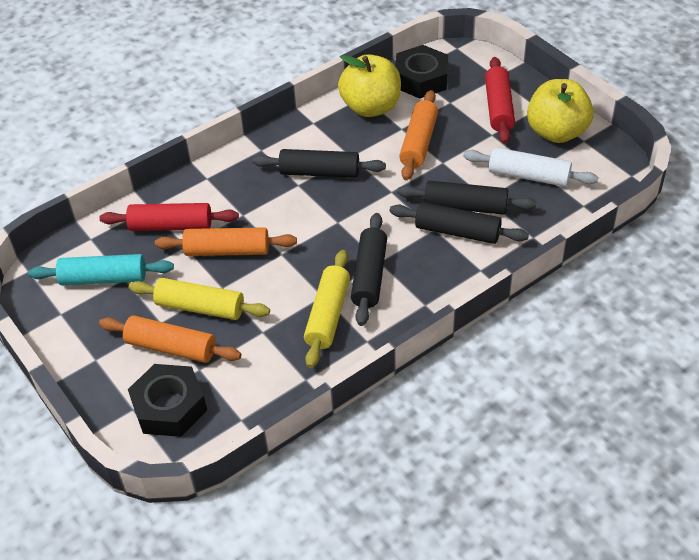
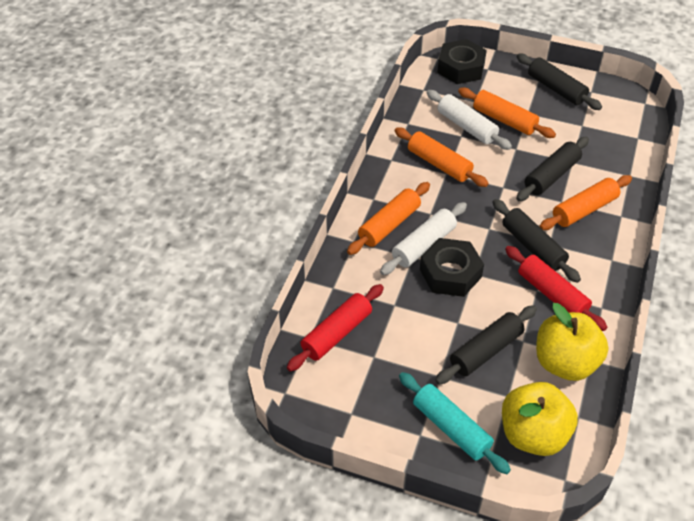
orange rolling pin: [99,315,242,363] [155,227,297,256] [399,90,438,180] = 3 -> [347,182,430,255] [395,127,489,187] [458,88,556,138] [539,175,632,230] = 4
white rolling pin: [463,147,598,187] = 1 -> [380,202,467,275] [426,90,512,150] = 2
yellow rolling pin: [129,278,270,320] [304,250,350,368] = 2 -> none = 0

